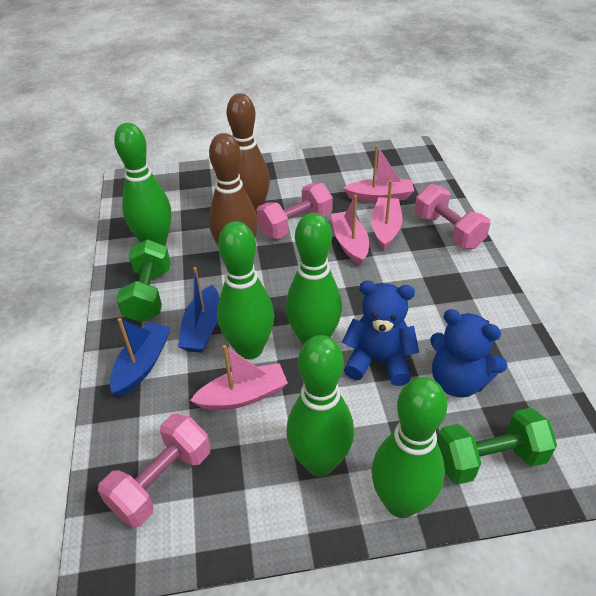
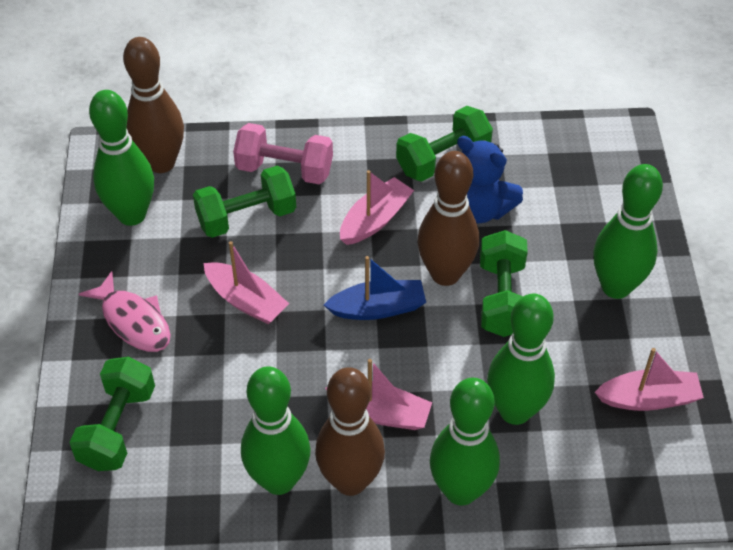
blue boat: [110,318,170,396] [178,267,219,353] = 2 -> [324,256,426,320] = 1
blue teddy bear: [342,281,419,386] [430,309,507,398] = 2 -> [457,136,523,223] = 1
brown bowling pin: [209,133,258,245] [227,93,270,215] = 2 -> [123,37,184,173] [315,367,385,496] [417,151,479,286] = 3
green dumbbell: [116,239,171,322] [437,408,557,485] = 2 -> [69,357,155,471] [193,166,296,238] [396,106,493,182] [480,230,528,337] = 4
pink dumbbell: [98,414,210,527] [256,183,333,239] [415,184,491,249] = 3 -> [233,123,333,184] = 1
pink fish: none = 0 -> [79,271,171,352] = 1

